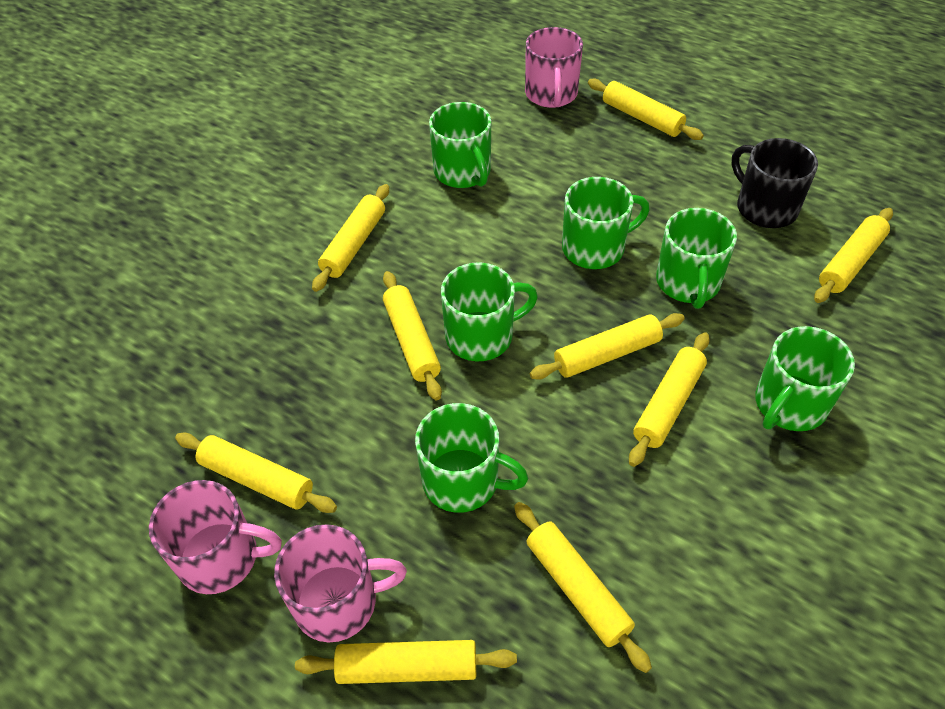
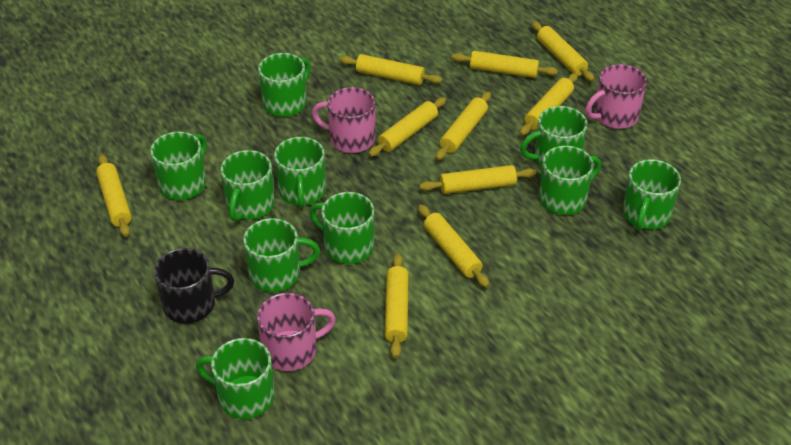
green mug: [415,403,528,513] [429,102,491,188] [441,262,538,361] [562,177,650,269] [656,208,737,309] [755,326,855,431] = 6 -> [150,131,207,200] [196,338,275,419] [220,150,275,222] [243,218,320,292] [258,53,311,117] [274,137,326,208] [309,192,374,264] [520,106,587,167] [539,146,601,215] [623,159,681,231] = 10
yellow rolling pin: [175,433,337,513] [295,640,517,684] [312,184,389,292] [383,271,442,401] [514,502,652,673] [530,313,685,380] [588,79,704,140] [629,332,710,467] [814,208,893,303] = 9 -> [96,154,132,237] [339,54,442,85] [368,97,446,157] [385,253,408,358] [418,204,489,288] [419,165,536,194] [436,91,491,160] [452,51,558,78] [520,73,578,136] [532,21,594,82] = 10

